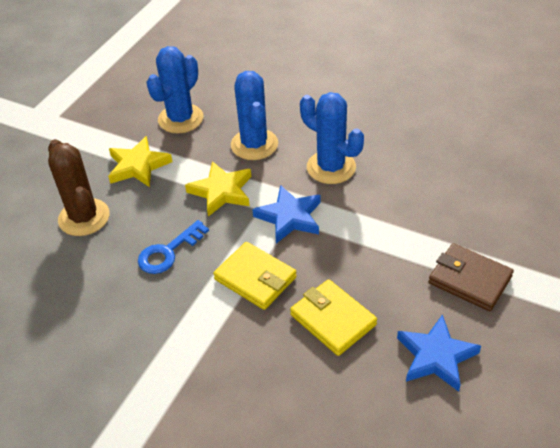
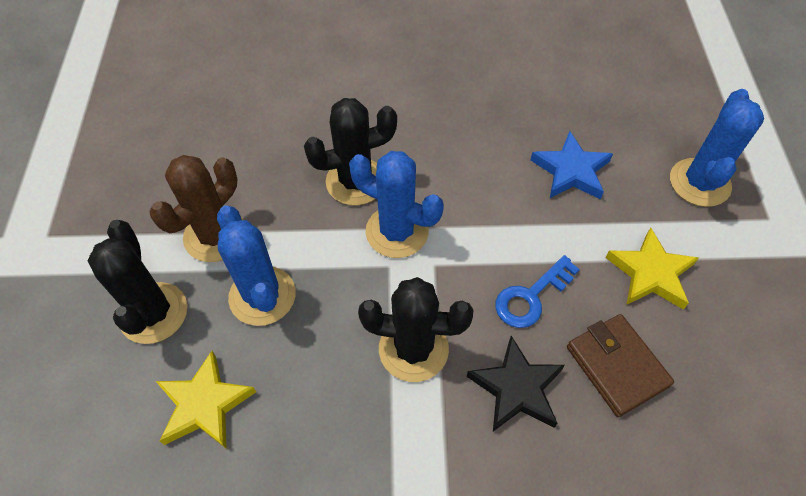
black cactus: none = 0 -> [88,220,187,344] [304,98,397,206] [358,277,473,382] = 3
black star: none = 0 -> [467,336,565,431] = 1
blue star: [252,185,321,243] [397,314,481,392] = 2 -> [530,131,613,200] = 1
yellow wallet: [213,242,297,310] [290,279,377,356] = 2 -> none = 0

